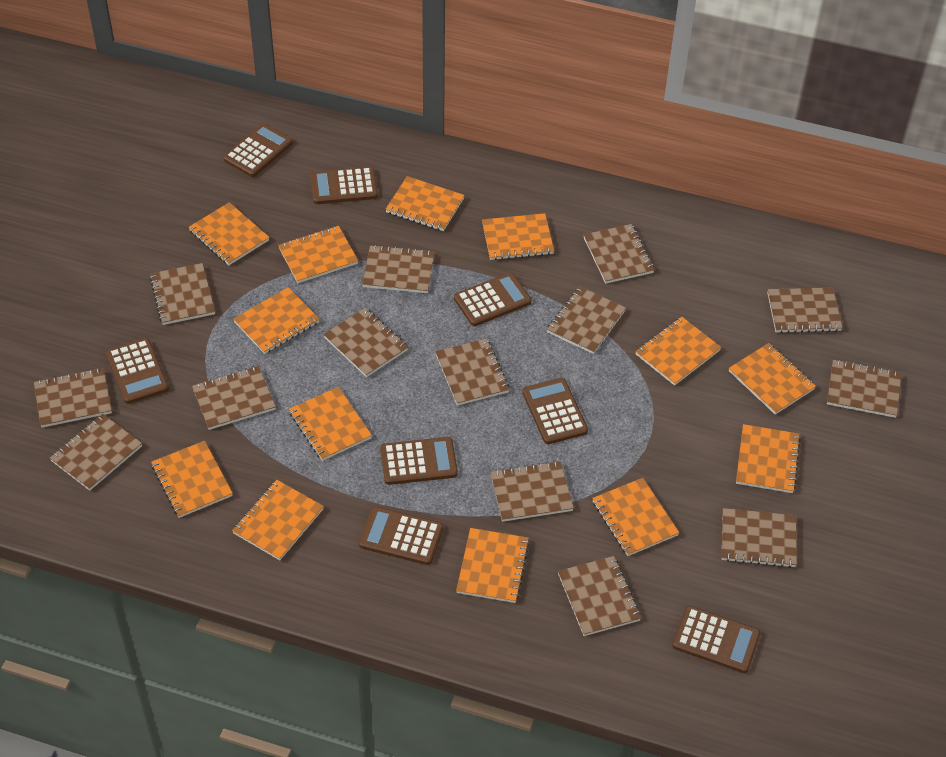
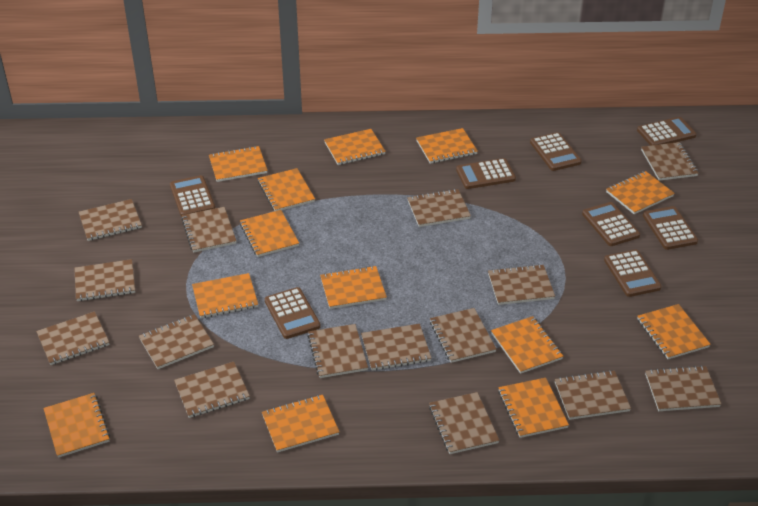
brown notebook: [34,368,112,428] [50,414,142,491] [150,263,215,325] [192,366,276,430] [323,308,408,377] [362,245,435,293] [435,338,510,406] [490,461,574,522] [547,286,626,354] [558,556,641,636] [583,224,655,284] [722,508,797,568] [767,287,843,333] [827,360,902,418] = 14 -> [36,311,109,365] [74,259,135,301] [79,199,142,241] [139,314,214,369] [174,362,250,418] [181,207,236,253] [307,324,368,378] [361,324,431,371] [407,189,471,227] [429,392,499,454] [430,308,496,363] [488,264,555,305] [555,370,631,420] [641,142,699,181] [645,365,721,411] = 15

